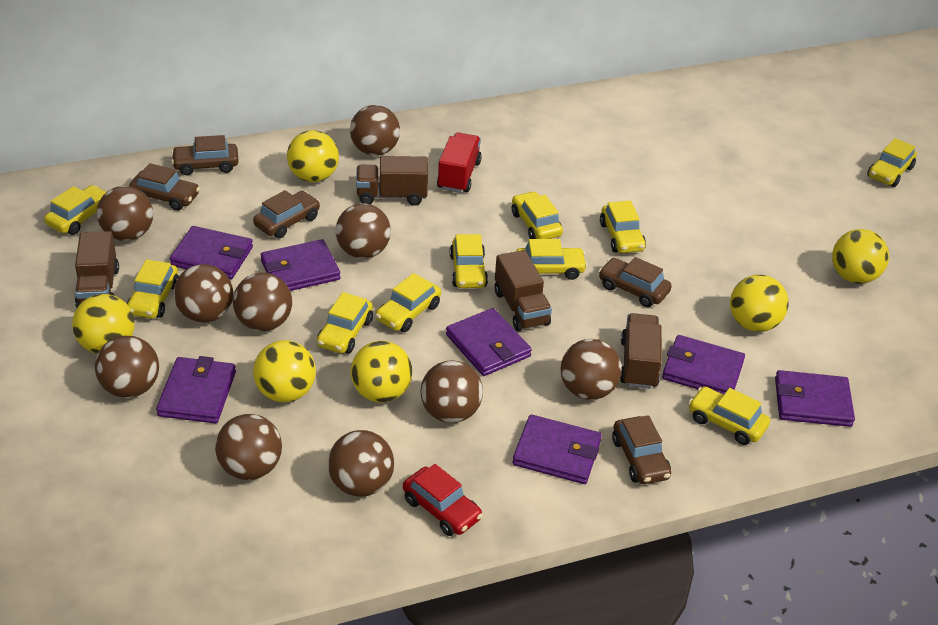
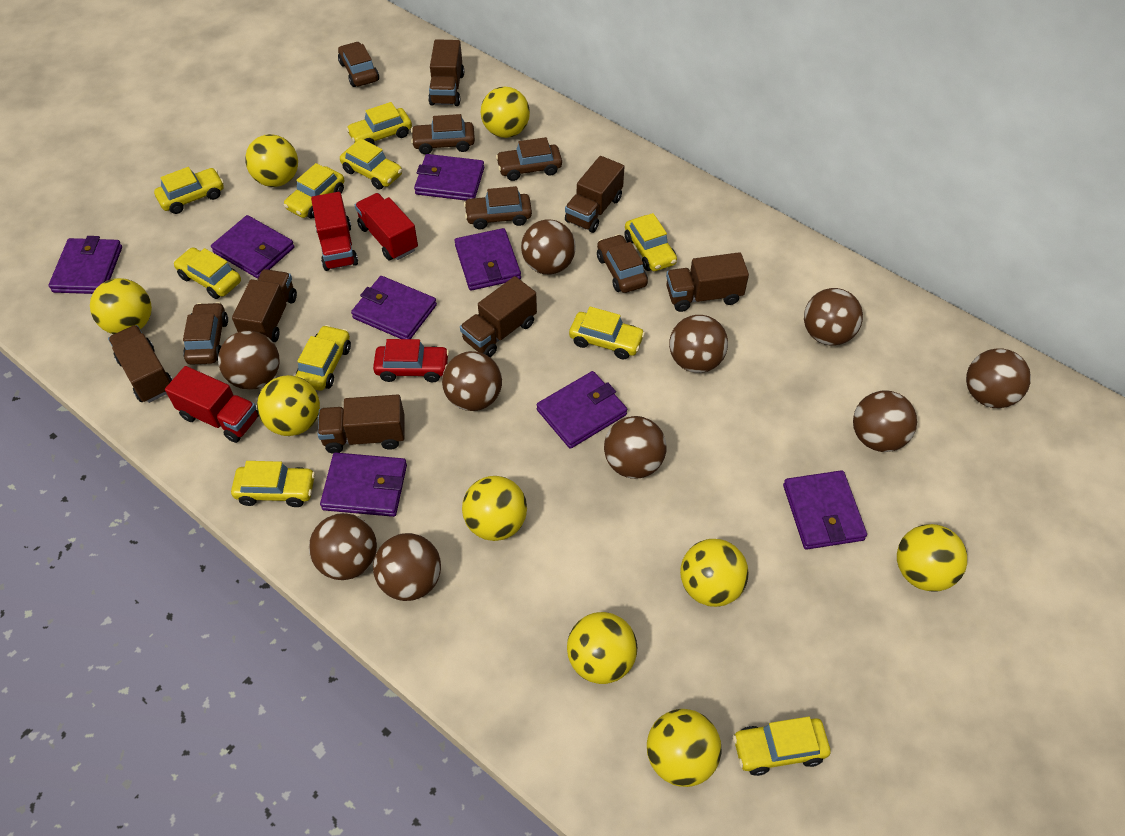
brown car: [129,163,200,211] [171,135,239,175] [253,190,320,238] [599,257,672,307] [612,415,671,484] = 5 -> [183,302,228,365] [338,42,379,87] [411,114,475,154] [464,186,532,229] [496,137,562,181] [597,234,648,293] = 6
brown truck: [75,231,119,308] [356,156,428,206] [495,250,552,331] [620,313,662,389] = 4 -> [108,325,173,403] [232,269,297,342] [318,395,404,454] [428,39,464,106] [460,276,537,357] [565,156,625,233] [666,252,749,312] = 7
purple wallet: [156,356,236,423] [170,226,253,279] [261,239,340,291] [446,308,532,376] [512,414,602,484] [662,335,745,395] [775,370,855,427] = 7 -> [48,236,122,294] [211,215,294,279] [320,453,407,517] [351,276,437,339] [414,154,484,201] [454,228,521,291] [537,371,627,449] [783,470,867,550] = 8
red truck: [437,132,482,193] = 1 -> [165,366,259,443] [311,192,358,271] [355,193,418,260] = 3
yellow ball: [72,294,135,354] [253,340,316,402] [287,130,339,182] [351,341,412,402] [730,275,788,332] [832,229,889,284] = 6 -> [90,278,152,334] [245,134,298,187] [257,375,320,436] [462,476,527,541] [481,87,530,138] [567,612,637,684] [647,709,721,787] [680,539,748,607] [897,524,967,592] = 9

